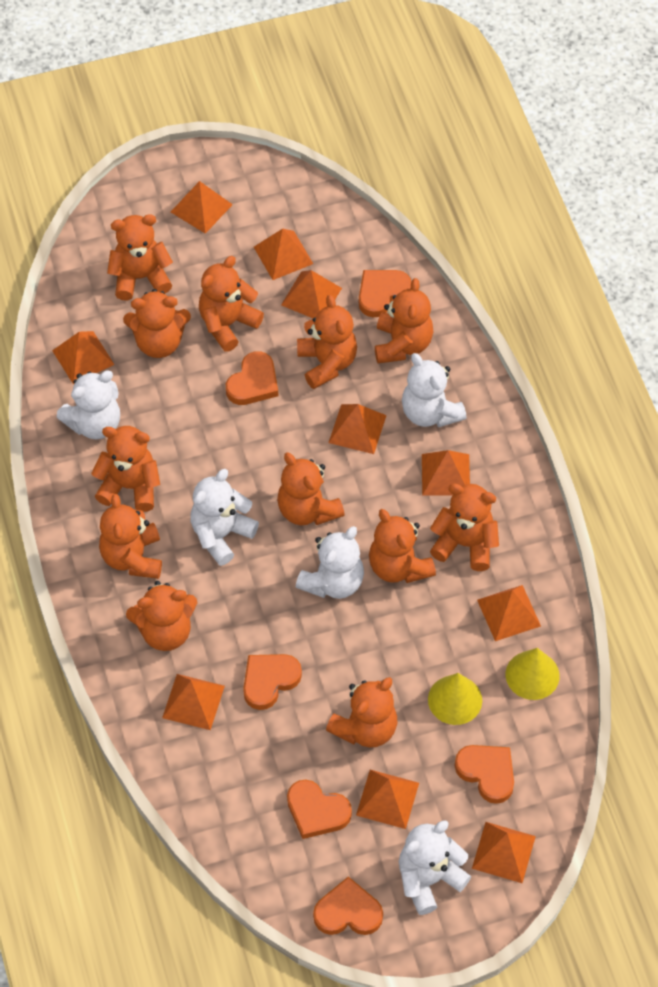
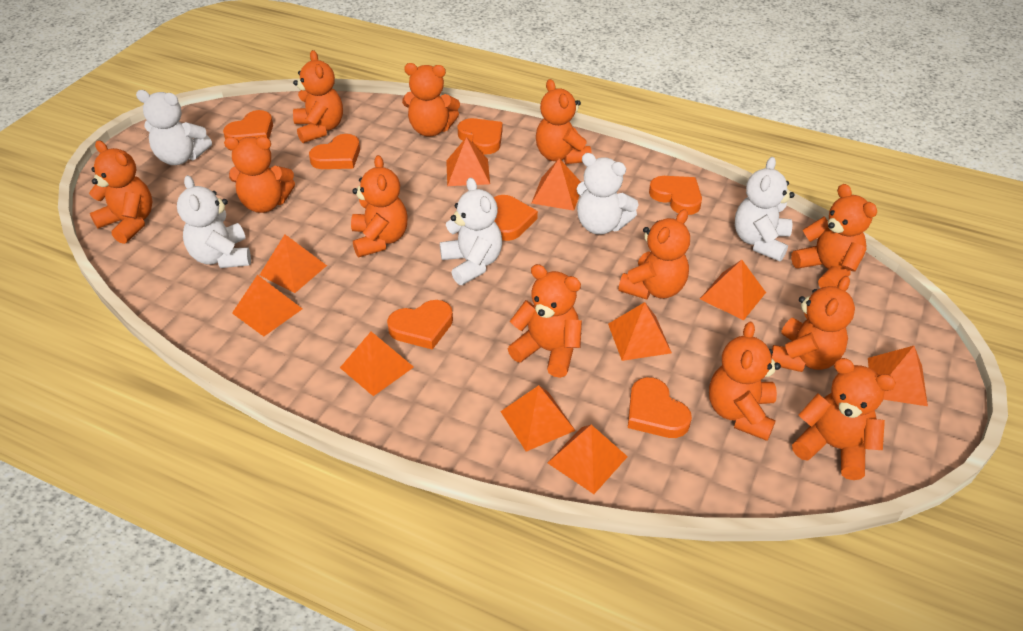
orange heart: [226,351,278,405] [243,654,302,710] [287,780,352,839] [313,877,383,935] [359,270,411,317] [455,745,514,804] = 6 -> [223,110,273,141] [309,134,360,169] [387,300,453,350] [458,118,503,154] [494,195,538,241] [628,377,692,438] [649,176,702,215] = 7
yellow cone: [428,673,482,725] [506,648,560,700] = 2 -> none = 0

